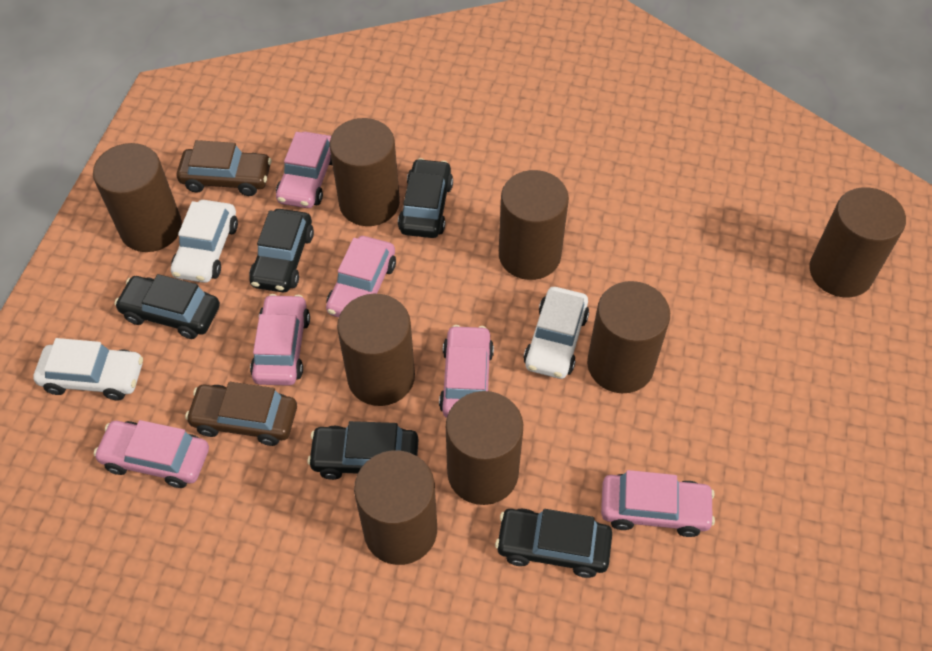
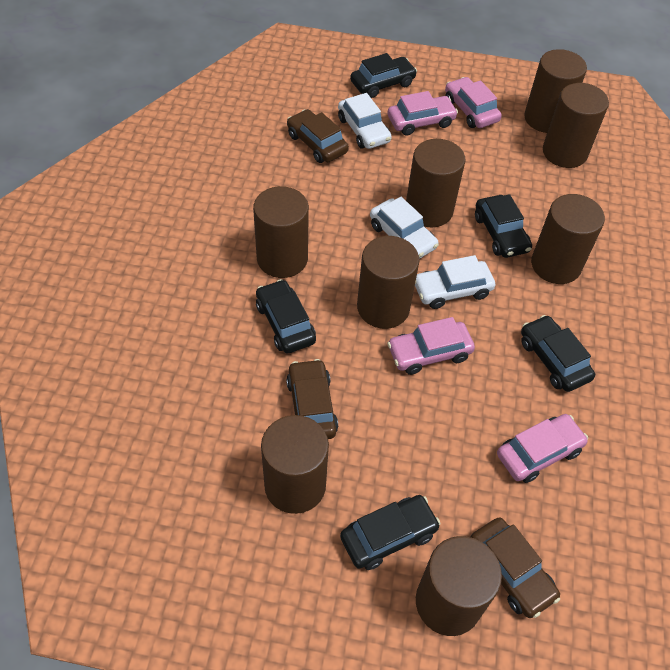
brown car: [177,140,272,196] [185,382,297,446] = 2 -> [286,359,338,439] [287,109,349,163] [471,517,560,618] = 3
pink car: [94,420,209,488] [250,294,310,386] [276,132,332,208] [326,236,396,317] [439,325,494,418] [601,470,715,537] = 6 -> [387,91,458,135] [387,317,475,375] [445,77,502,128] [497,414,588,483] = 4

